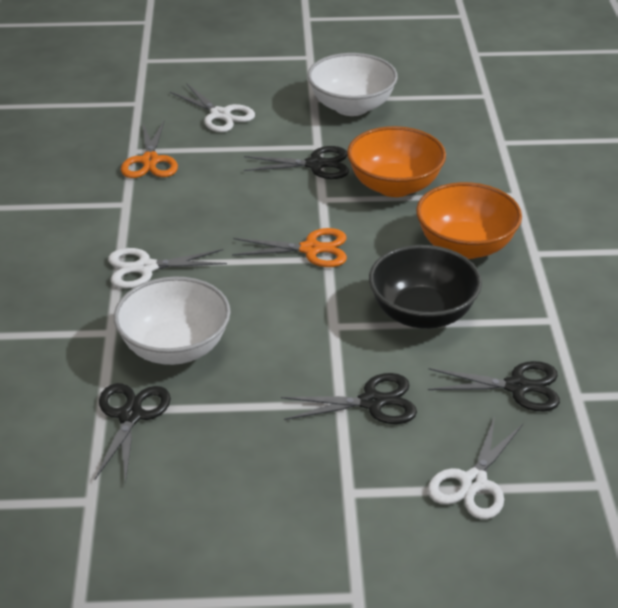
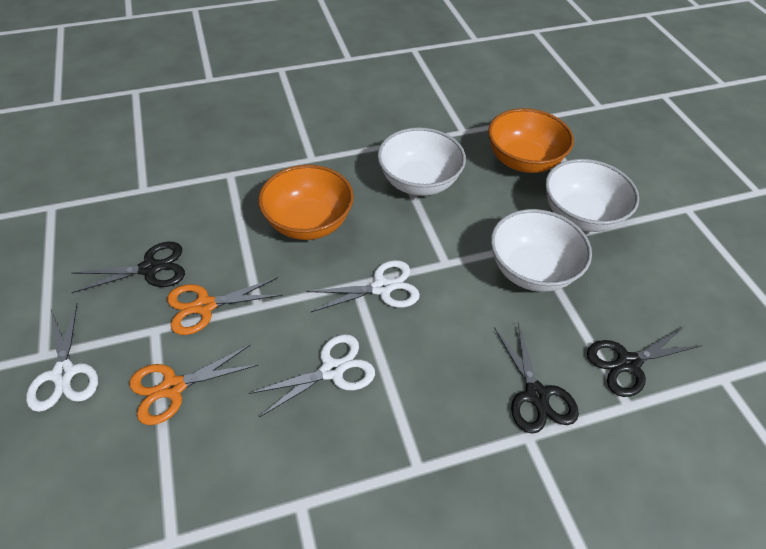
black bowl: [369,245,482,329] = 1 -> none = 0
black scissors: [94,383,171,484] [244,146,349,179] [281,373,417,424] [428,361,560,411] = 4 -> [71,242,185,293] [494,323,579,434] [587,326,703,397] = 3
white bowl: [114,276,231,365] [308,53,398,116] = 2 -> [377,127,466,196] [491,209,592,292] [545,159,639,232] = 3

